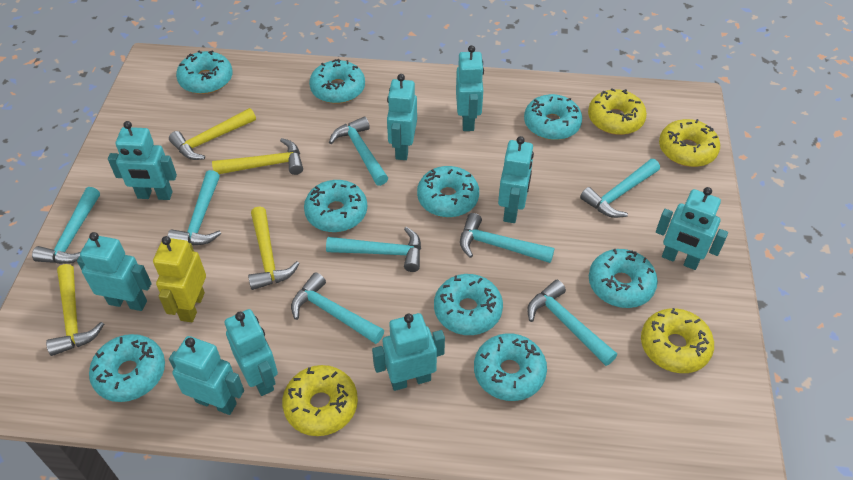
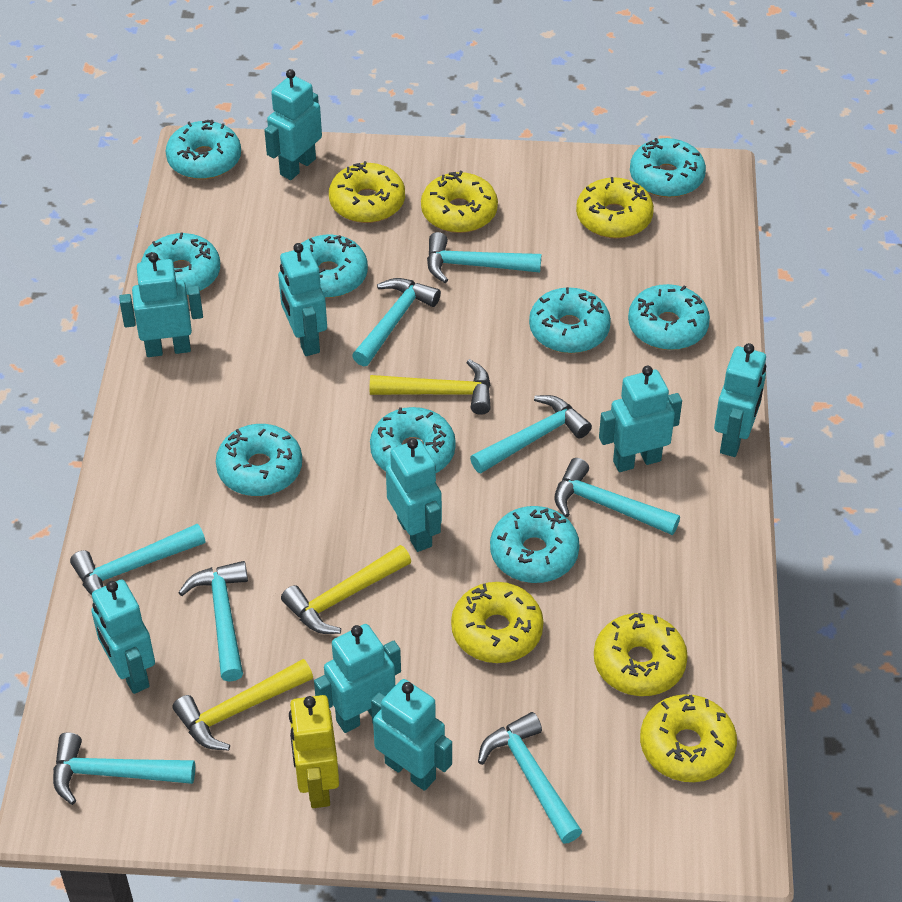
yellow donut: [282,365,358,436] [588,88,647,135] [641,308,714,373] [659,119,720,167] = 4 -> [329,161,405,223] [421,171,498,233] [451,582,543,663] [576,177,654,238] [594,613,688,696] [640,694,737,782] = 6
yellow hammer: [46,264,104,356] [169,108,256,160] [212,138,303,175] [248,206,300,290] = 4 -> [173,659,313,750] [281,545,411,634] [370,359,491,415] = 3

